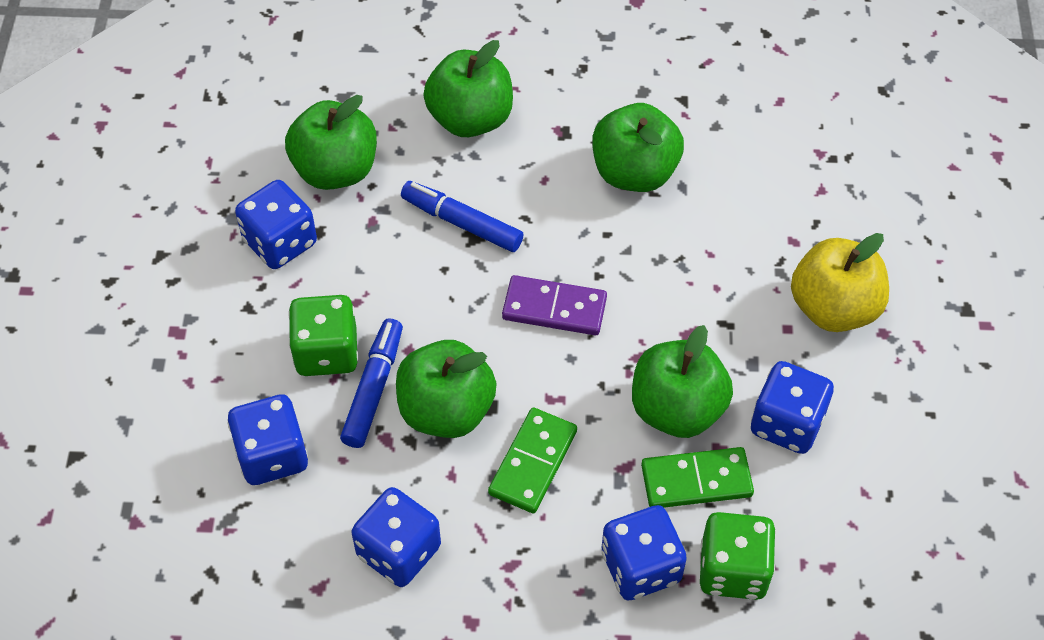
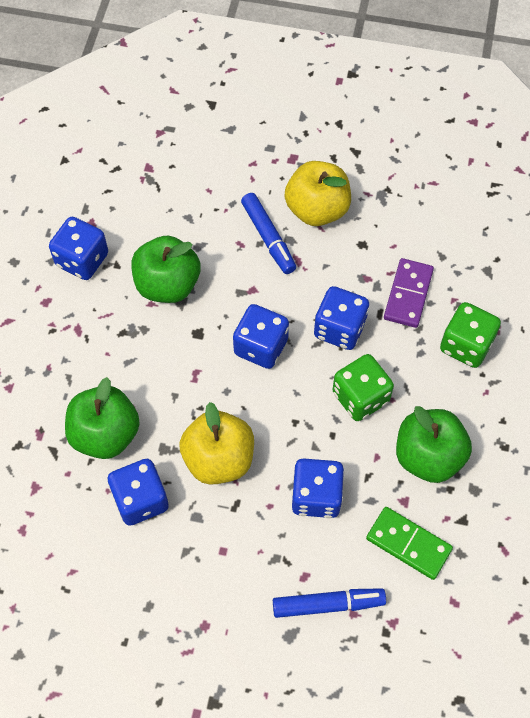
green apple: [285,95,377,190] [396,340,497,438] [424,40,513,137] [592,103,684,192] [632,325,733,438] = 5 -> [65,377,140,459] [131,236,201,303] [396,406,472,483] = 3
green domino: [488,408,577,513] [641,447,754,508] = 2 -> [366,507,453,580] = 1
yellow apple: [791,233,889,332] = 1 -> [179,402,254,485] [285,161,351,226] = 2

